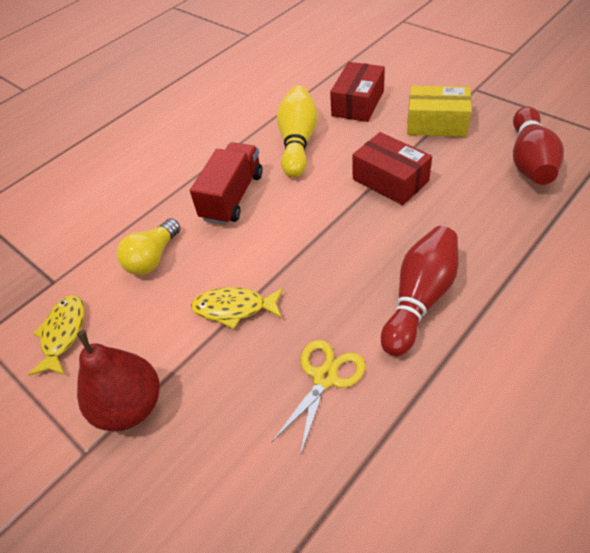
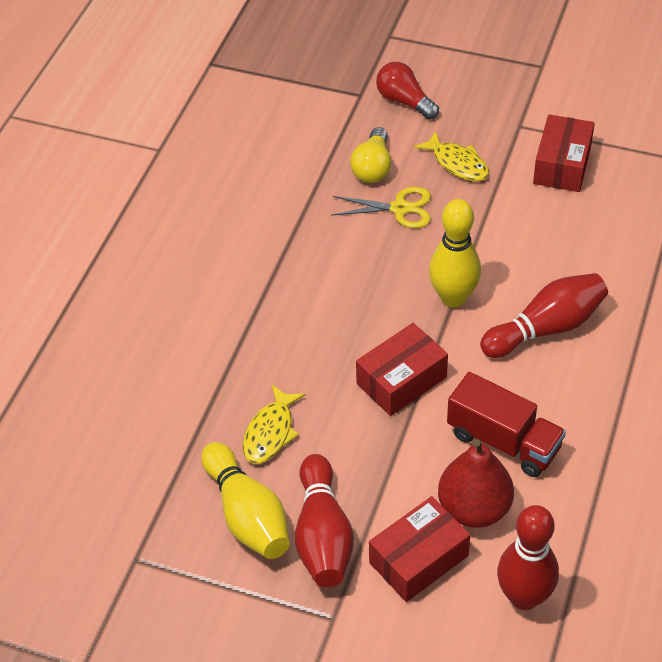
red bowling pin: [381,226,459,356] [513,107,564,185] = 2 -> [295,454,354,587] [480,273,608,358] [497,505,559,610] = 3
red box: [330,62,385,122] [352,132,432,205] = 2 -> [356,323,448,416] [369,496,470,602] [533,115,595,192] = 3
red light bulb: none = 0 -> [376,62,439,120] = 1
yellow bowling pin: [277,86,318,178] = 1 -> [201,442,290,559] [429,199,481,308] = 2
yellow box: [407,86,471,137] = 1 -> none = 0

